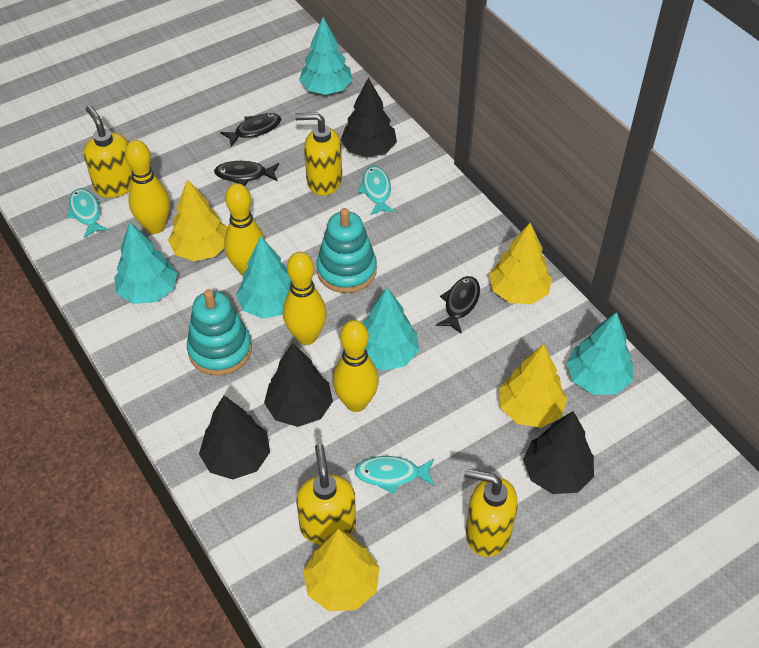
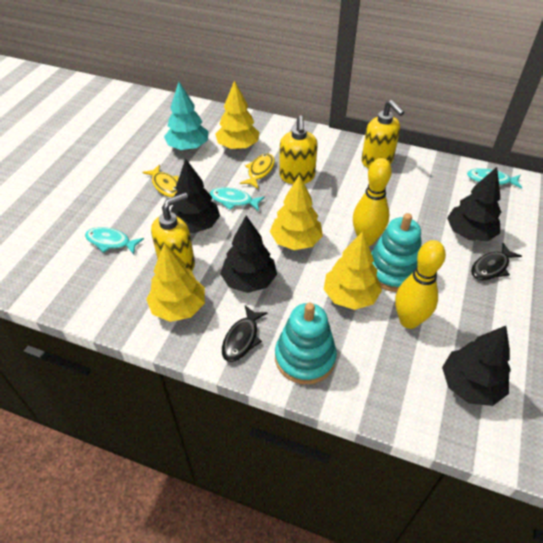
black fish: [214,161,279,186] [220,113,281,147] [436,276,480,334] = 3 -> [222,305,268,362] [471,243,522,280] = 2
turquoise tree: [114,222,178,304] [236,236,291,319] [299,17,353,95] [362,287,419,371] [566,312,633,395] = 5 -> [164,82,209,150] = 1
yellow bowling pin: [125,140,170,234] [224,183,265,276] [283,252,327,345] [333,320,379,412] = 4 -> [353,158,392,246] [395,240,446,329] = 2
yellow fish: none = 0 -> [142,165,179,197] [240,154,275,189] = 2
yellow soap dispenser: [84,105,132,198] [295,112,342,196] [296,444,356,545] [464,469,518,557] = 4 -> [151,193,195,271] [279,115,318,184] [361,100,404,168] = 3

